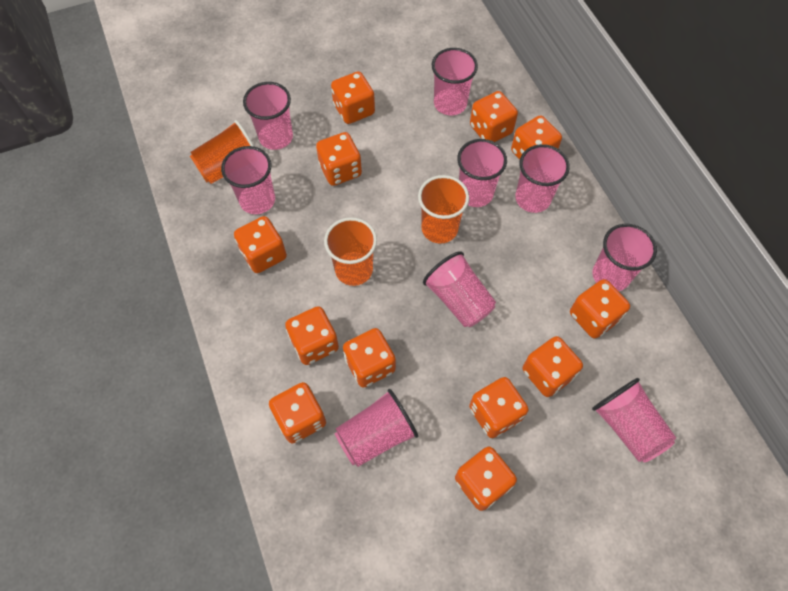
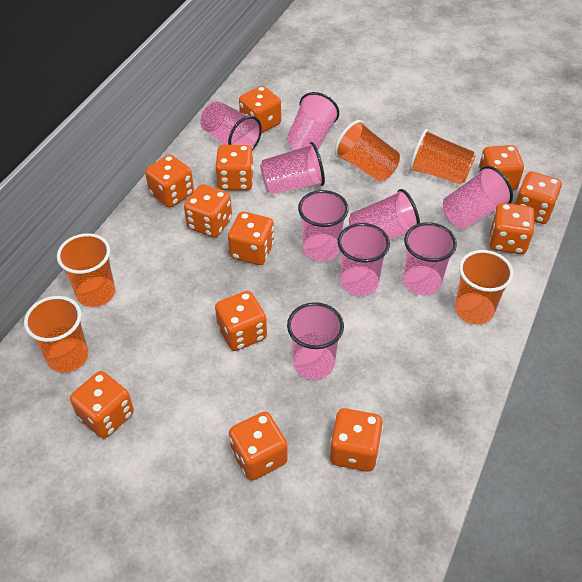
orange cup: [190,120,255,184] [324,217,377,286] [418,175,469,244] = 3 -> [24,296,88,373] [57,233,115,307] [335,120,400,182] [409,129,475,185] [455,250,514,324] = 5

